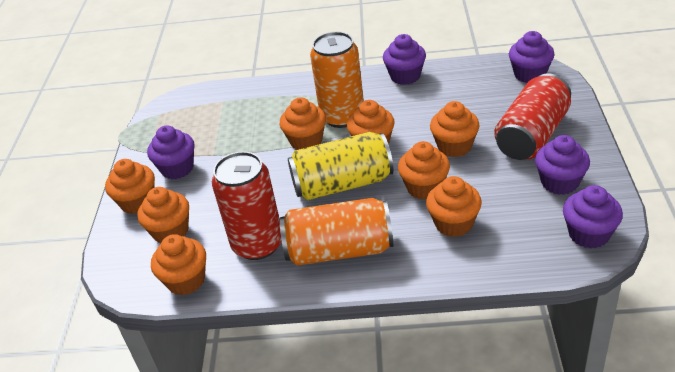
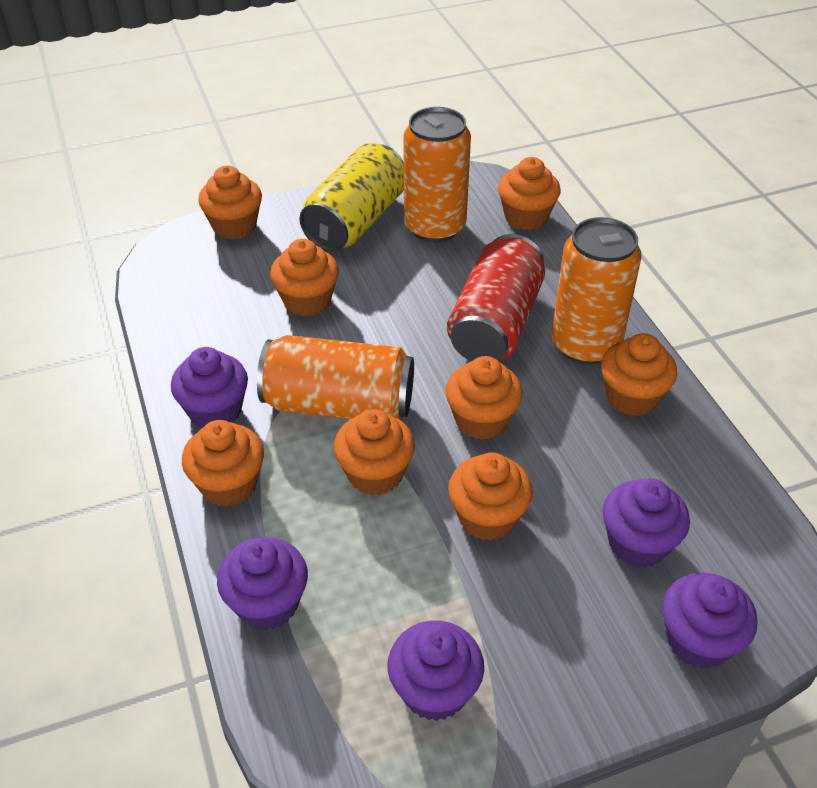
orange can: [280,198,393,266] [310,32,364,128] = 2 -> [257,335,414,419] [403,107,471,243] [552,217,642,364] = 3
red can: [212,151,282,260] [494,73,571,160] = 2 -> [447,234,545,361] = 1

